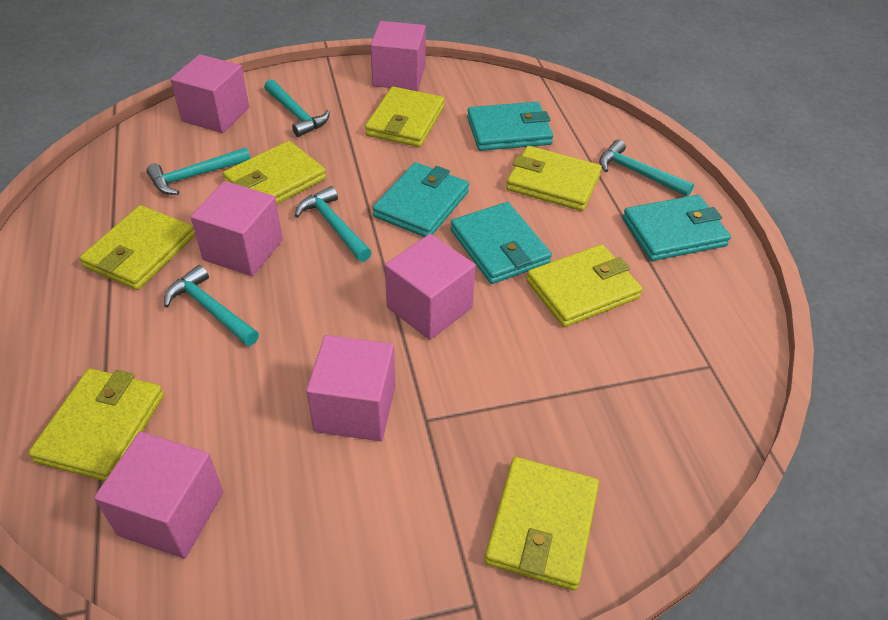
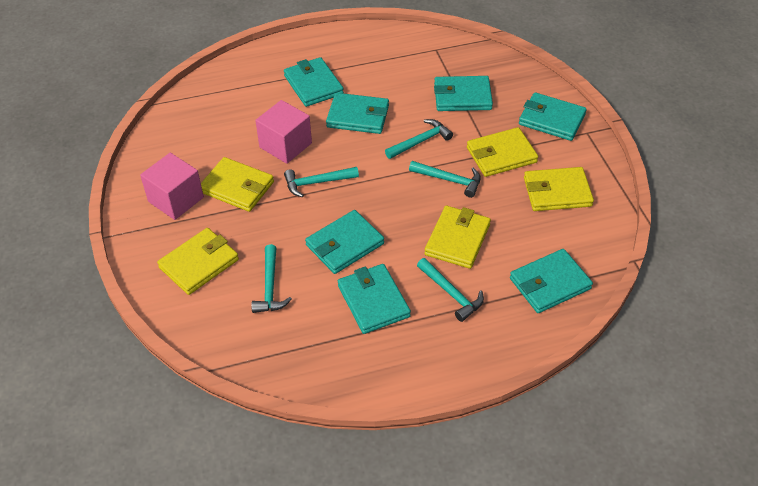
pink cube: [94,432,223,559] [170,54,249,133] [191,181,283,276] [306,335,396,441] [370,21,426,91] [385,234,476,340] = 6 -> [140,153,204,220] [255,100,312,164] = 2
turquoise wallet: [372,162,469,237] [450,202,552,284] [467,102,553,151] [623,195,731,261] = 4 -> [284,57,344,107] [305,210,384,274] [326,93,389,134] [338,264,411,334] [434,76,493,111] [510,249,593,313] [519,92,587,141] = 7
yellow wallet: [28,369,164,481] [80,205,195,290] [223,141,326,204] [365,86,444,147] [485,457,599,590] [506,146,602,211] [526,244,642,327] = 7 -> [157,228,239,295] [201,157,274,212] [424,206,491,269] [467,127,538,177] [524,167,594,211] = 5

